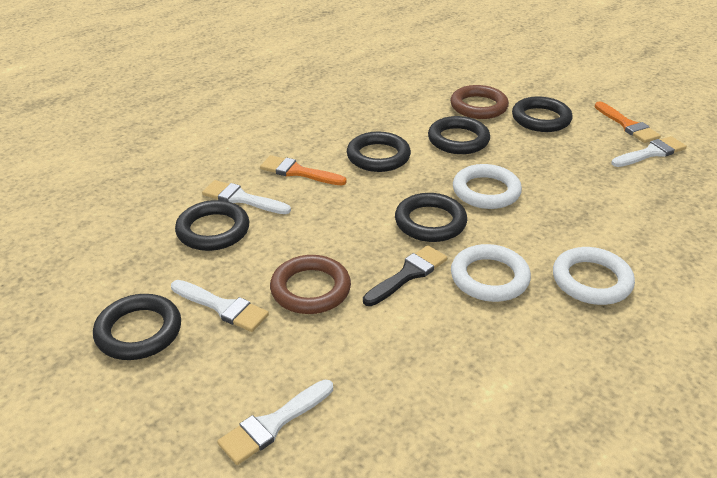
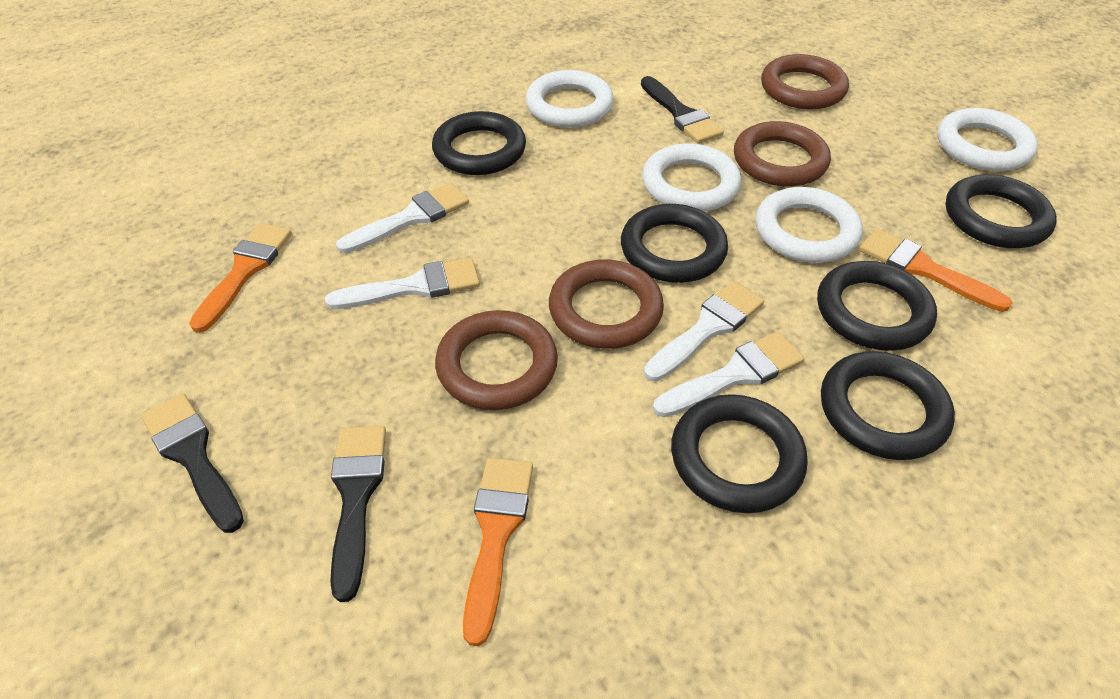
black brush: [363,245,447,306] = 1 -> [141,393,244,533] [330,426,386,602] [641,76,724,143] = 3
brown ring: [270,255,351,314] [450,85,509,119] = 2 -> [435,310,558,410] [549,259,664,349] [734,121,831,187] [761,54,849,109] = 4
orange brush: [260,155,347,186] [595,102,661,143] = 2 -> [189,223,292,333] [463,458,533,646] [859,228,1012,312] = 3
white ring: [451,244,531,302] [453,164,522,209] [553,247,635,305] = 3 -> [526,70,614,128] [642,143,741,212] [756,187,863,263] [937,108,1038,171] = 4

